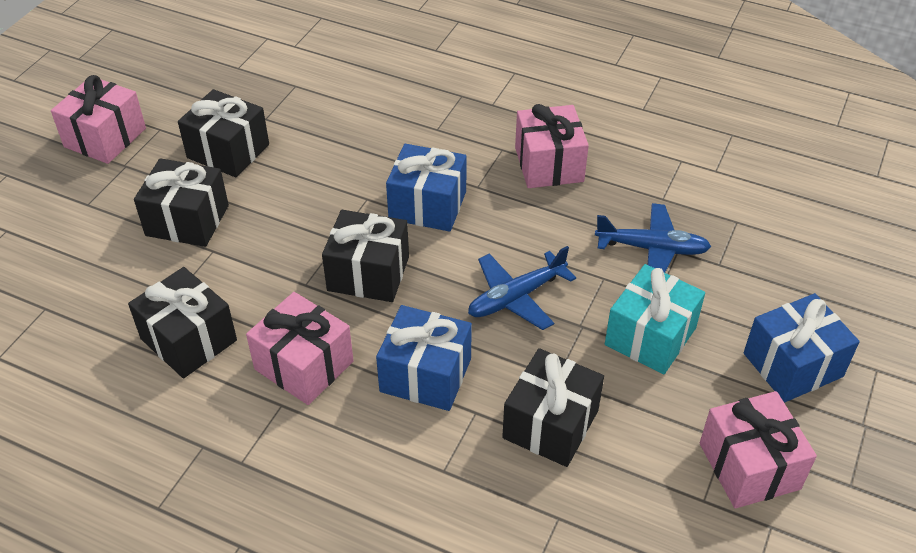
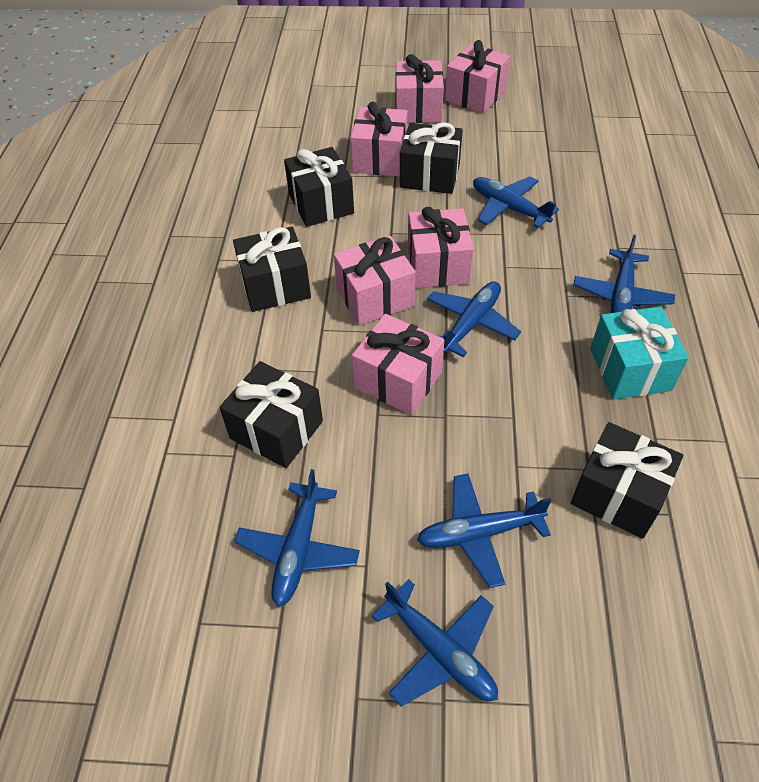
blue gift: [376,305,472,411] [386,144,467,232] [744,293,860,402] = 3 -> none = 0
blue plane: [468,246,576,330] [595,203,711,273] = 2 -> [234,469,360,607] [372,579,498,707] [417,474,552,588] [427,281,521,357] [473,176,559,228] [573,235,675,313] = 6
pink gift: [51,75,146,164] [246,292,354,405] [515,104,589,188] [700,391,817,508] = 4 -> [334,236,416,325] [351,102,408,176] [352,314,445,415] [395,54,444,123] [408,207,474,288] [445,40,510,114] = 6

